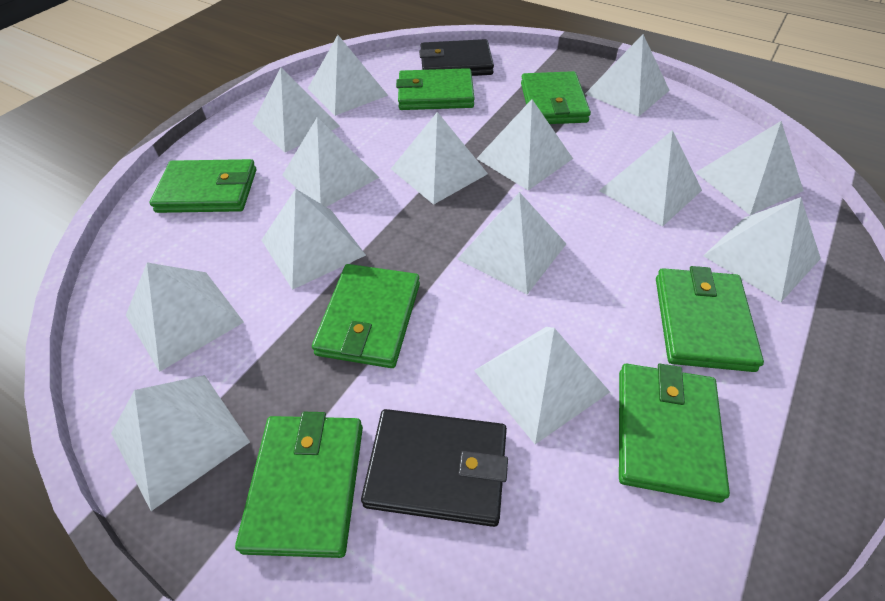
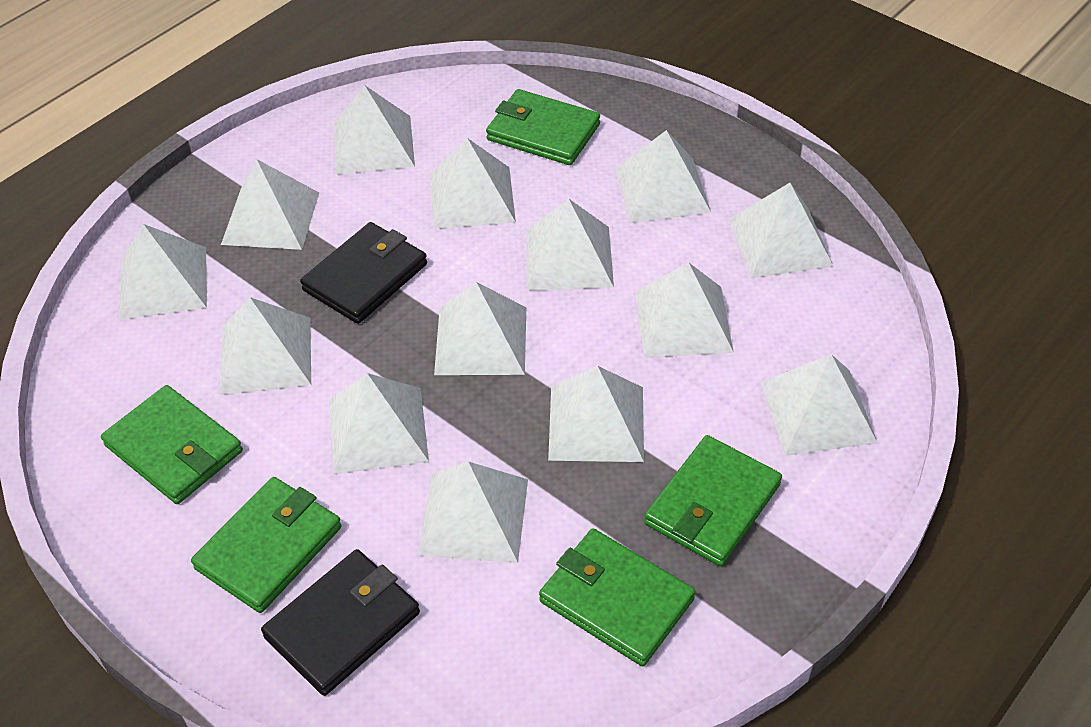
green wallet: [150,159,256,213] [235,412,363,558] [312,264,420,368] [396,68,475,110] [521,71,591,124] [619,364,730,503] [656,266,764,372] = 7 -> [101,385,243,504] [191,477,342,613] [486,89,600,165] [539,528,695,666] [644,435,782,566] = 5

